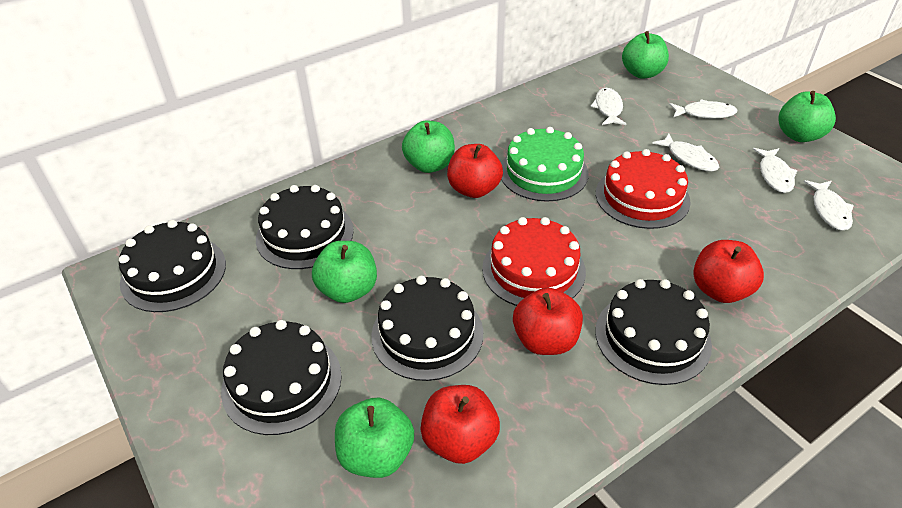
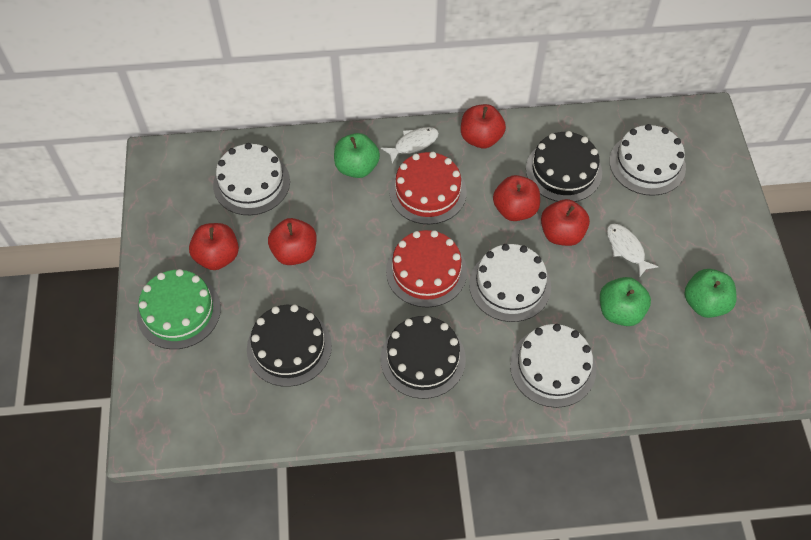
black cake: [119,220,226,312] [221,320,342,435] [256,185,354,269] [371,276,483,381] [595,279,712,385] = 5 -> [247,305,332,387] [380,316,466,399] [526,131,602,202] = 3
green apple: [312,241,377,303] [335,398,414,478] [402,120,455,173] [622,31,669,79] [778,91,836,142] = 5 -> [334,133,380,178] [600,277,651,326] [685,269,737,318] = 3
red apple: [420,385,500,464] [447,144,503,198] [513,288,583,355] [693,240,764,303] = 4 -> [189,223,239,270] [268,218,317,265] [461,104,506,148] [493,175,540,221] [541,199,590,246] = 5
white cake: none = 0 -> [213,143,290,215] [469,244,551,322] [510,324,596,408] [609,124,686,196] = 4
white fish: [590,88,626,125] [652,133,719,171] [669,99,737,119] [753,148,798,193] [803,180,854,231] = 5 -> [381,127,439,163] [607,224,659,278] = 2

